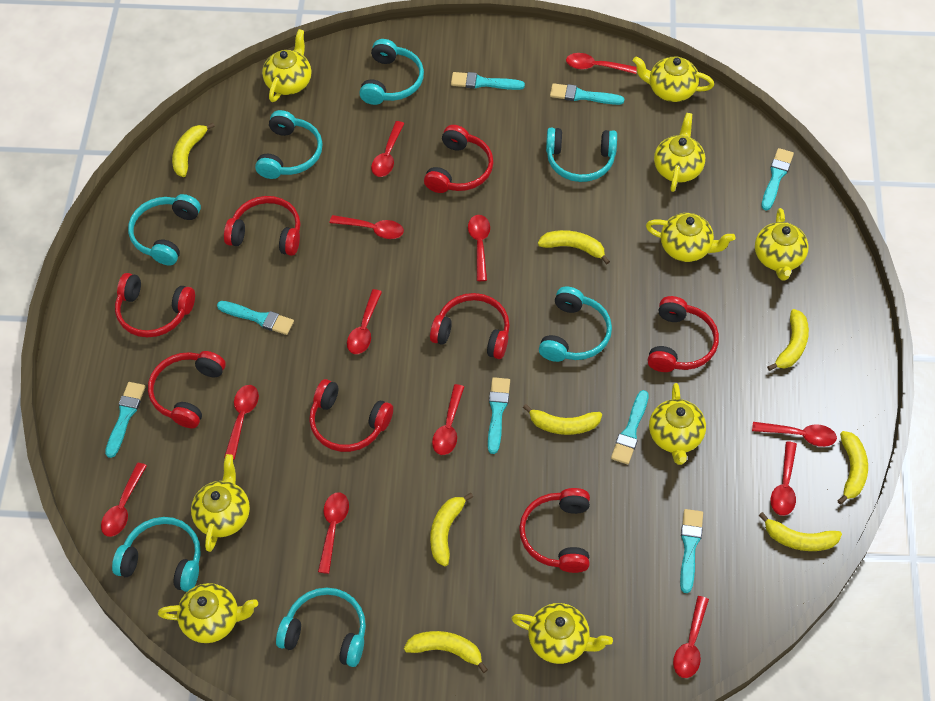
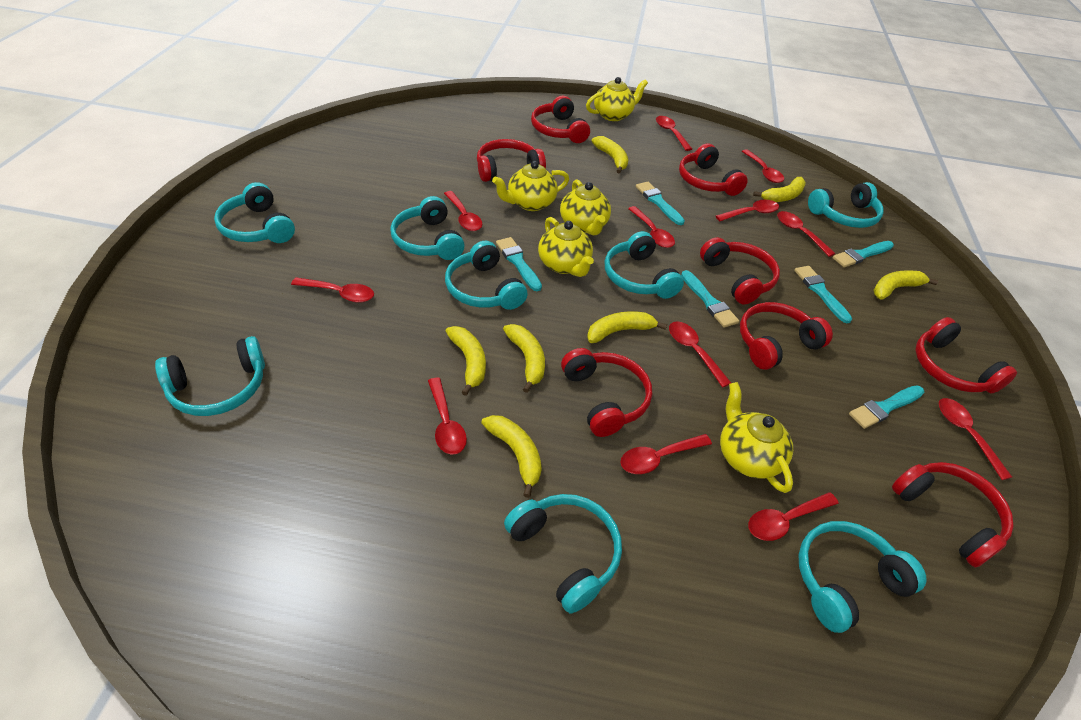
turquoise brush: [105,382,146,458] [217,301,294,335] [451,72,525,90] [488,377,510,454] [550,83,624,105] [611,390,649,464] [680,509,703,593] [761,148,794,211] = 8 -> [496,237,542,291] [636,182,685,225] [681,270,739,328] [794,266,852,323] [833,241,894,267] [849,385,924,429] = 6
turquoise headphones: [112,517,201,592] [128,194,201,265] [255,110,323,179] [276,588,366,667] [359,39,424,105] [539,286,612,362] [546,128,617,182] = 7 -> [155,336,265,416] [214,182,295,243] [390,196,465,260] [445,241,528,310] [504,494,622,613] [605,231,684,299] [798,521,927,633] [808,182,884,228] = 8
yellow banana: [172,123,215,177] [404,631,488,673] [430,493,473,566] [523,404,602,435] [538,230,610,264] [759,512,842,551] [767,309,809,371] [837,431,868,505] = 8 -> [446,326,486,396] [481,415,542,498] [503,324,545,393] [587,311,667,343] [592,136,628,173] [753,177,806,202] [873,270,938,300] = 7
yellow teapot: [158,583,258,643] [191,454,250,552] [262,29,311,102] [511,603,613,664] [633,56,714,102] [646,213,735,262] [649,383,706,465] [654,113,705,192] [755,208,809,280] = 9 -> [492,161,569,211] [538,217,594,277] [560,179,611,235] [586,77,648,121] [720,382,793,493] = 5

